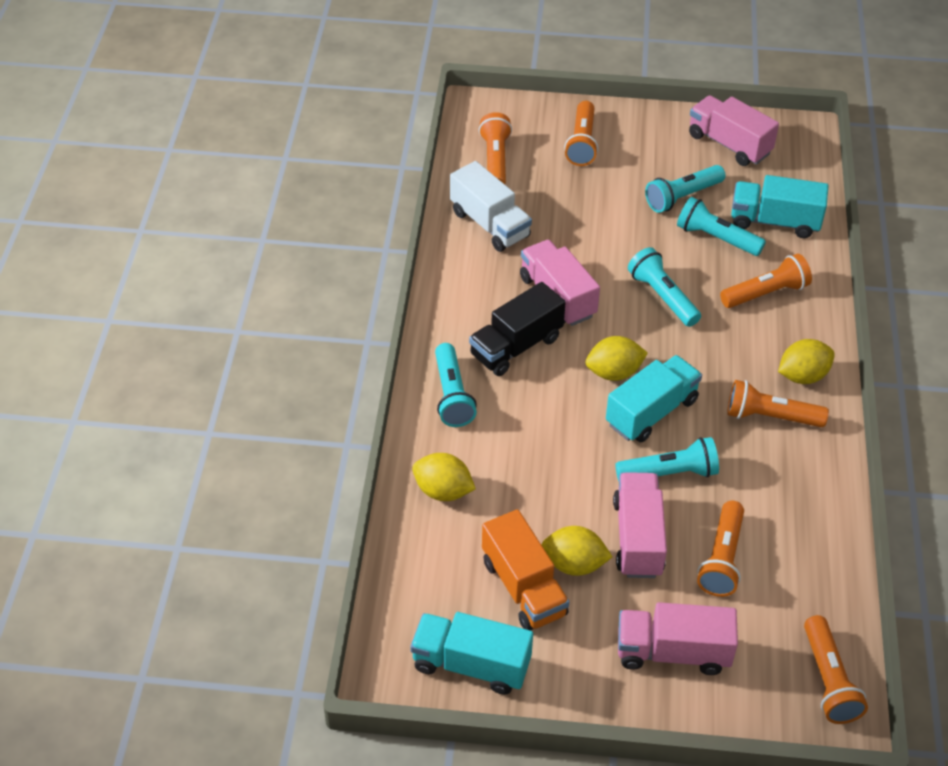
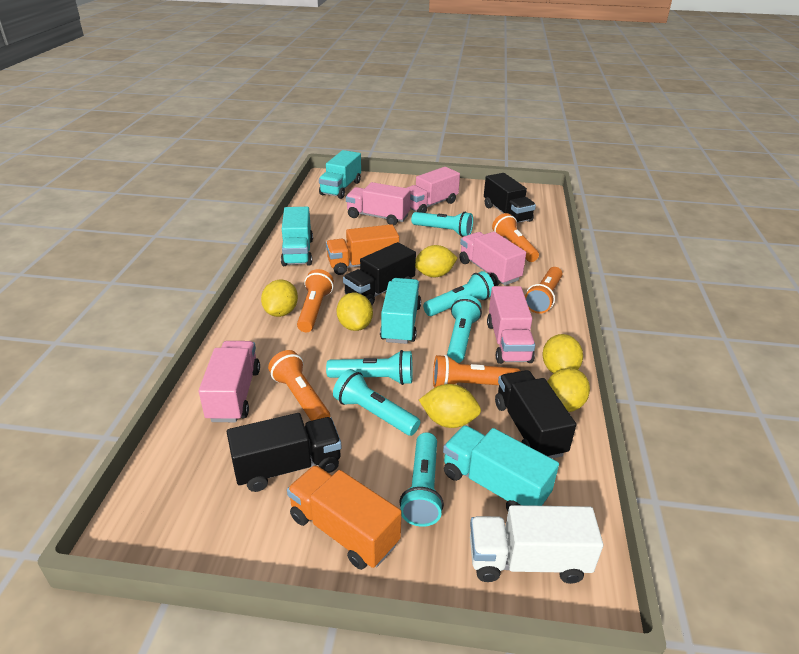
black truck: [469,282,566,376] = 1 -> [227,413,341,492] [343,242,416,305] [484,173,536,223] [495,370,576,459] = 4
orange flashlight: [479,112,512,184] [564,101,598,166] [697,501,744,597] [720,254,812,308] [727,380,829,427] [804,615,868,724] = 6 -> [268,350,330,421] [297,269,334,332] [433,355,520,388] [492,213,539,262] [525,267,562,314] = 5
orange truck: [482,509,569,631] = 1 -> [287,465,402,570] [326,224,399,275] = 2
pink truck: [520,240,600,326] [613,472,667,578] [618,602,738,675] [689,95,779,166] = 4 -> [199,341,260,422] [346,182,411,226] [407,167,460,213] [459,232,526,286] [487,286,535,364] = 5
turquoise flashlight: [435,343,477,427] [615,437,719,481] [628,247,701,327] [645,165,725,213] [677,197,766,256] = 5 -> [326,350,413,385] [333,369,420,436] [399,432,444,527] [411,212,473,237] [423,271,494,316] [447,295,482,363] = 6
turquoise truck: [410,612,533,695] [606,355,702,443] [731,175,828,238] = 3 -> [281,207,313,266] [319,150,361,199] [380,278,421,344] [443,425,559,511] = 4
yellow lemon: [412,453,476,501] [541,526,613,576] [585,336,648,381] [778,339,835,384] = 4 -> [261,280,298,317] [337,293,373,331] [415,245,457,277] [419,384,481,428] [542,334,583,374] [547,368,590,412] = 6

